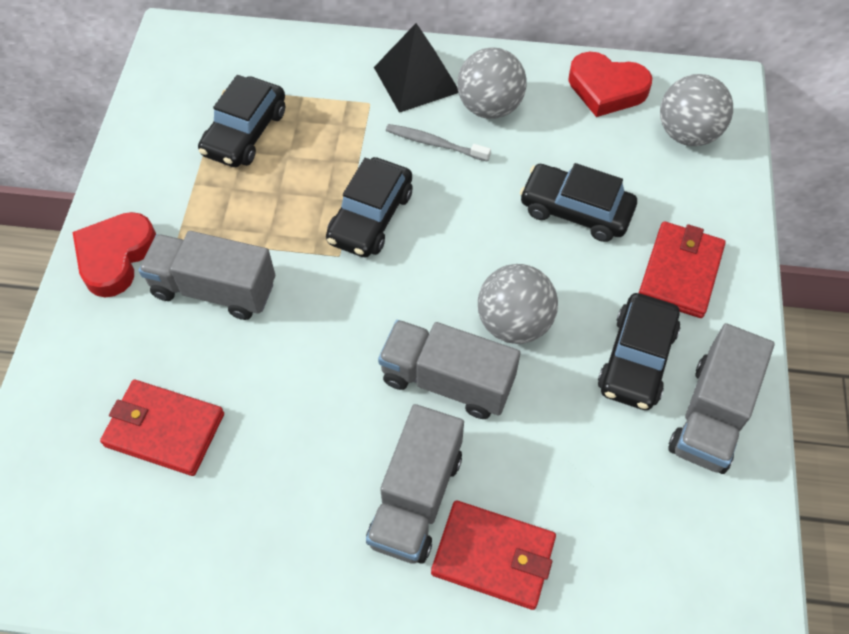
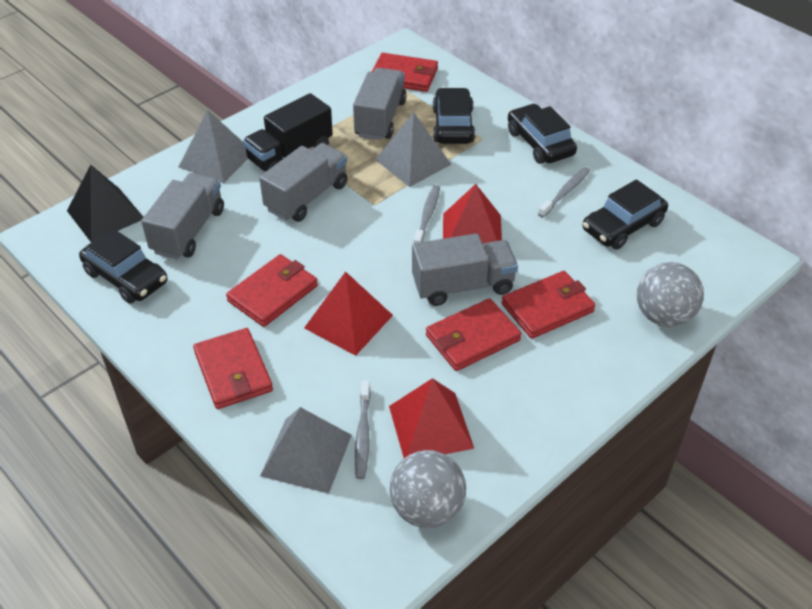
black truck: none = 0 -> [243,93,333,172] = 1
grey ball: [457,47,527,119] [478,264,558,344] [660,74,733,146] = 3 -> [390,450,466,528] [637,262,704,327] = 2
grey pyramid: none = 0 -> [179,110,248,183] [260,407,352,494] [375,112,452,187] = 3
grey toothbrush: [386,124,491,162] = 1 -> [355,381,371,479] [414,185,440,243] [538,167,591,217] = 3
red heart: [73,212,156,297] [568,52,652,117] = 2 -> none = 0
red pyramid: none = 0 -> [304,271,393,356] [389,378,474,458] [443,184,502,244] = 3
red wallet: [100,380,224,476] [431,500,556,610] [639,221,726,318] = 3 -> [193,328,273,409] [226,254,318,327] [372,53,438,92] [426,298,522,371] [502,271,596,339] = 5

